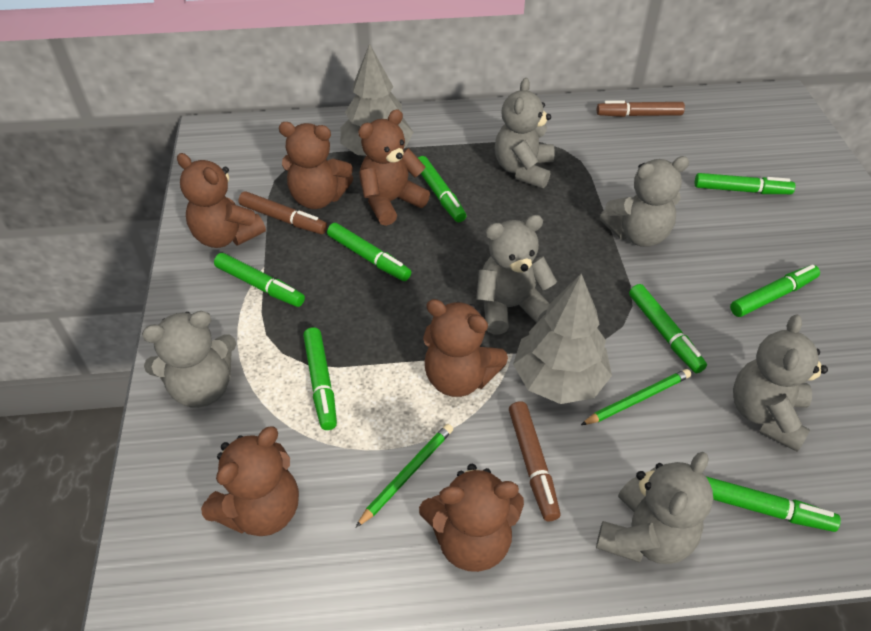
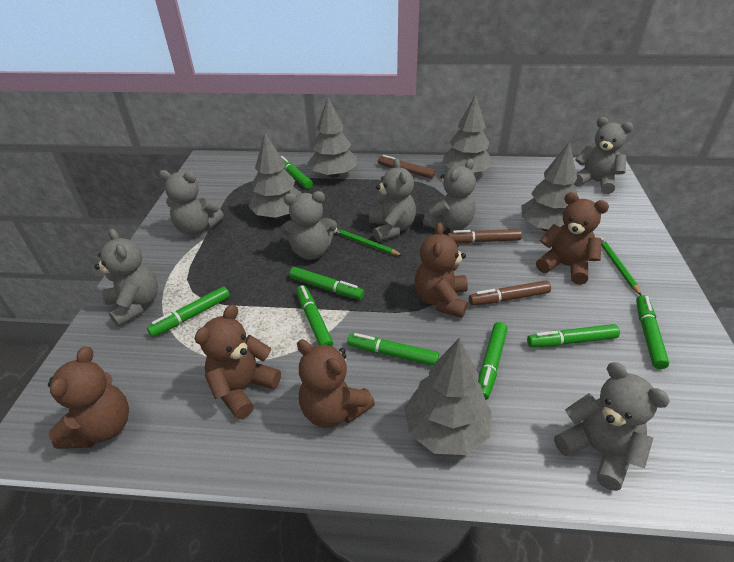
brown teddy bear: [177,153,266,248] [201,427,299,536] [279,122,353,209] [358,109,430,226] [419,464,524,572] [423,299,508,397] = 6 -> [48,346,129,449] [194,305,281,420] [297,339,375,428] [415,223,468,318] [536,192,609,285] = 5
grey teddy bear: [142,311,236,408] [476,215,557,335] [495,78,555,188] [596,452,713,564] [600,156,689,247] [733,314,828,452] = 6 -> [94,228,158,327] [159,170,224,235] [281,191,337,260] [369,158,416,242] [423,159,476,231] [554,362,670,491] [573,117,633,194] = 7
grey tree: [340,43,414,156] [513,274,612,404] = 2 -> [248,133,301,219] [308,97,357,178] [404,338,492,455] [442,94,494,173] [521,141,578,231] = 5

